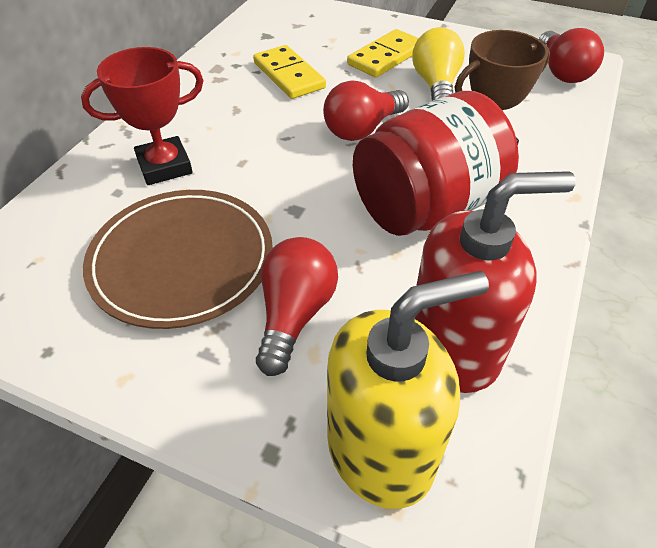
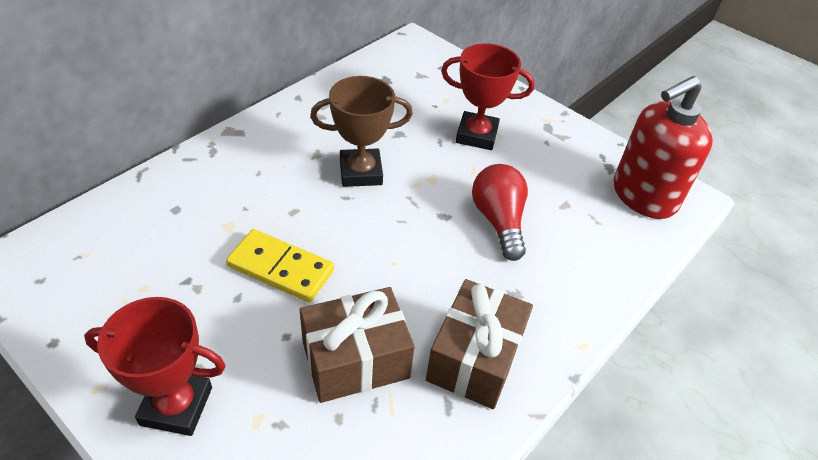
brown gift: none = 0 -> [300,287,415,403] [426,279,533,409] = 2
brown plate: [83,190,273,329] = 1 -> none = 0
red jar: [353,91,519,236] = 1 -> none = 0
red light bulb: [256,237,338,376] [323,80,409,141] [539,28,604,83] = 3 -> [472,164,528,261] = 1
red trophy: [81,47,204,185] = 1 -> [84,297,226,436] [441,43,534,150] = 2
yellow domino: [253,45,326,99] [347,29,418,77] = 2 -> [226,229,334,302] = 1
yellow light bulb: [413,27,465,101] = 1 -> none = 0
yellow soap dispenser: [327,271,489,509] = 1 -> none = 0

